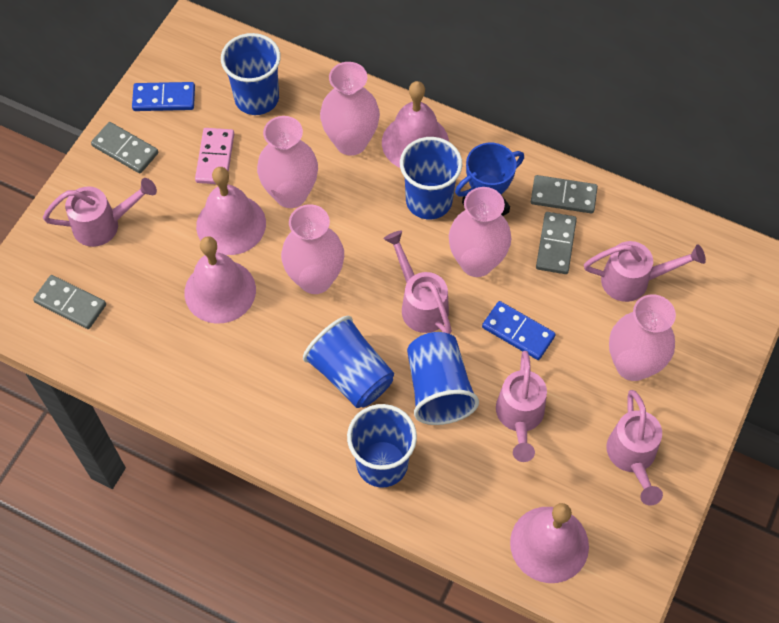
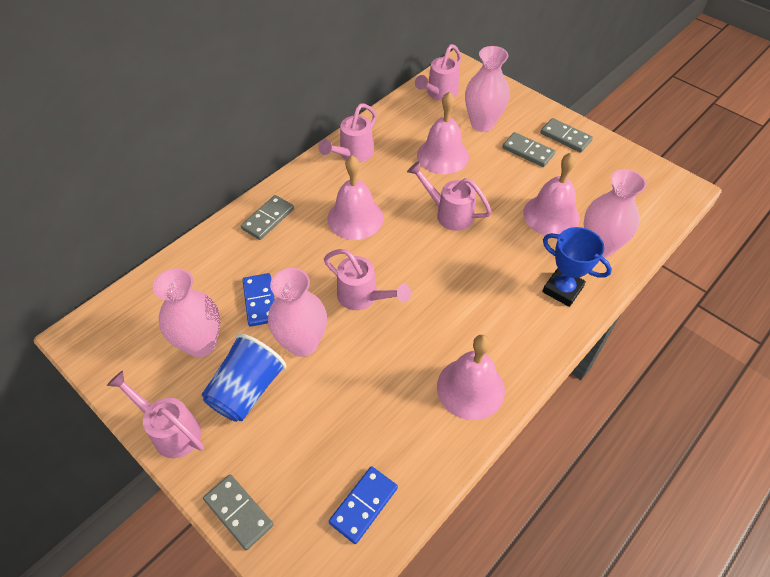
blue cup: [221,33,281,115] [303,316,394,408] [347,404,417,487] [400,137,462,219] [407,332,479,425] = 5 -> [201,334,286,422] = 1
pink domino: [195,128,234,184] = 1 -> none = 0
pink vase: [257,116,318,208] [281,204,344,294] [320,62,380,156] [449,187,511,277] [609,294,676,381] = 5 -> [153,268,220,357] [268,268,327,357] [465,46,510,132] [584,169,647,258] = 4

